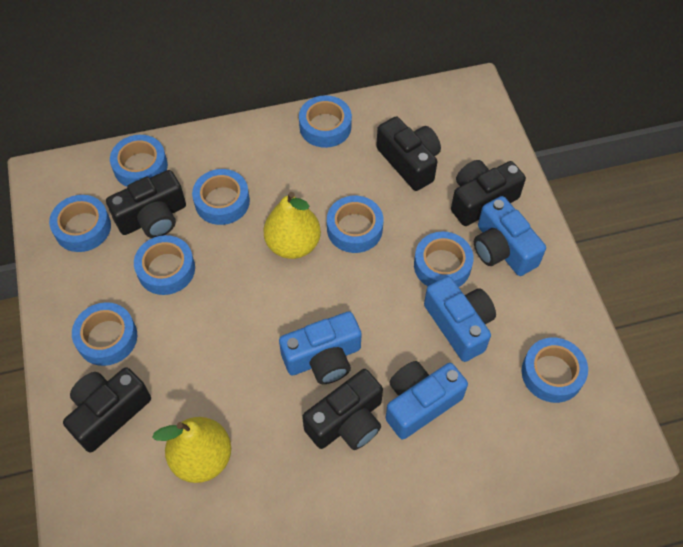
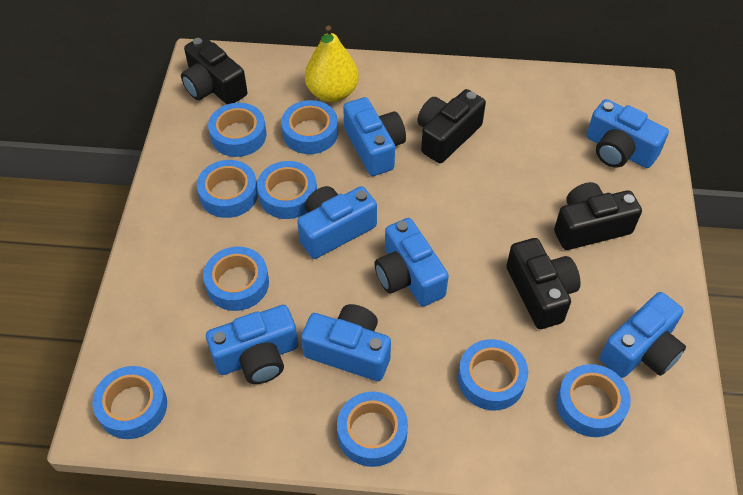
black camera: [63,367,151,453] [106,170,186,238] [302,369,383,450] [376,117,441,191] [451,160,526,226] = 5 -> [181,36,247,104] [417,89,486,163] [506,238,581,329] [554,182,642,250] = 4
blue camera: [279,311,362,384] [386,361,468,439] [424,276,496,362] [474,196,546,276] = 4 -> [206,305,298,384] [297,186,377,259] [301,304,391,381] [343,97,406,176] [374,218,449,306] [586,99,669,168] [600,292,686,378] = 7
yellow pear: [152,417,231,483] [263,192,321,259] = 2 -> [305,26,359,102] = 1

